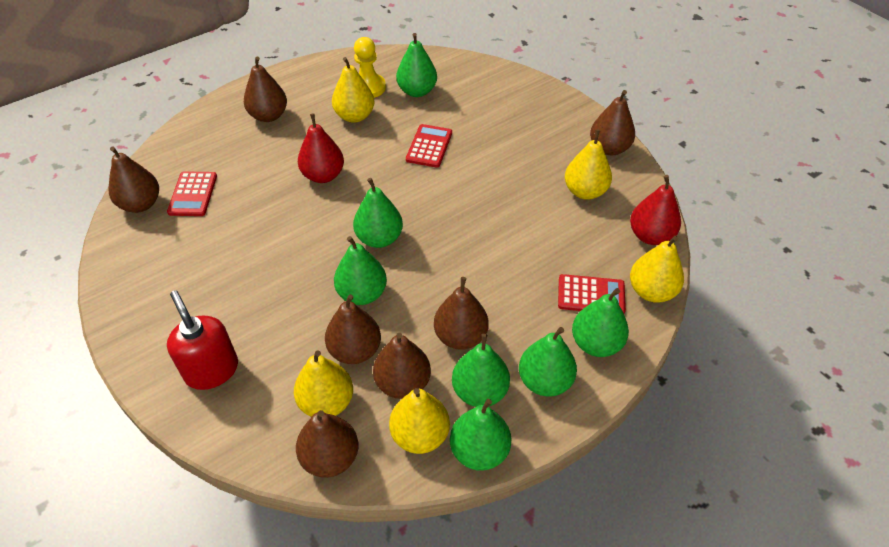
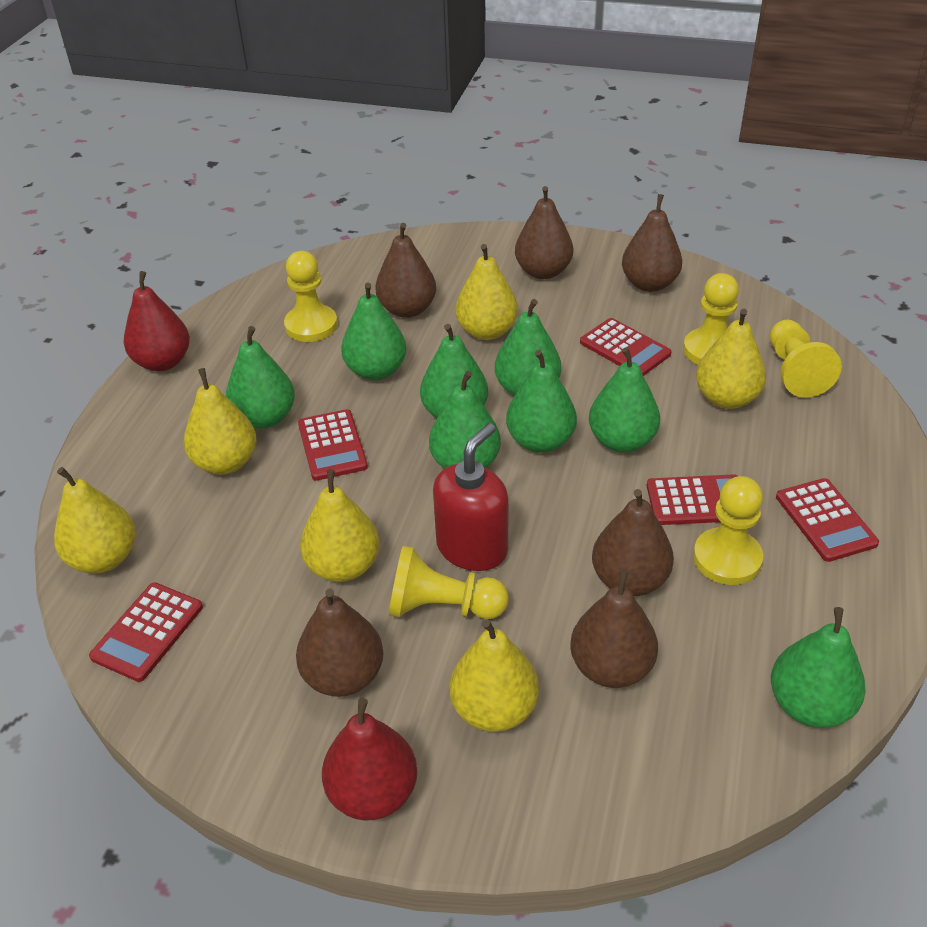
brown pear: [109,146,159,213] [244,56,287,122] [296,410,358,478] [325,294,381,364] [373,333,431,399] [434,277,489,350] [590,90,635,155] = 7 -> [296,589,384,697] [375,223,436,318] [515,186,573,279] [570,570,658,688] [592,489,674,596] [622,194,682,292] = 6
green pear: [334,236,387,305] [353,178,403,248] [396,33,437,97] [450,399,511,471] [452,334,510,407] [519,327,577,397] [572,288,629,357] = 7 -> [226,326,295,429] [341,283,407,380] [420,324,488,418] [429,371,501,469] [495,299,561,396] [506,350,577,453] [589,347,660,453] [771,607,866,728] = 8
red calculator: [167,171,217,216] [406,124,452,168] [558,274,626,314] = 3 -> [89,583,203,682] [298,409,368,481] [580,318,672,376] [647,474,738,525] [776,478,879,562] = 5
yellow pawn: [354,37,386,98] = 1 -> [284,251,338,342] [389,546,509,619] [683,273,739,365] [693,476,763,585] [770,320,842,398] = 5
yellow pear: [294,350,353,417] [332,57,374,123] [389,388,450,454] [565,129,612,200] [630,236,684,303] = 5 -> [54,467,135,573] [184,368,256,475] [300,469,380,582] [450,619,539,732] [456,244,518,340] [696,309,766,409] = 6

